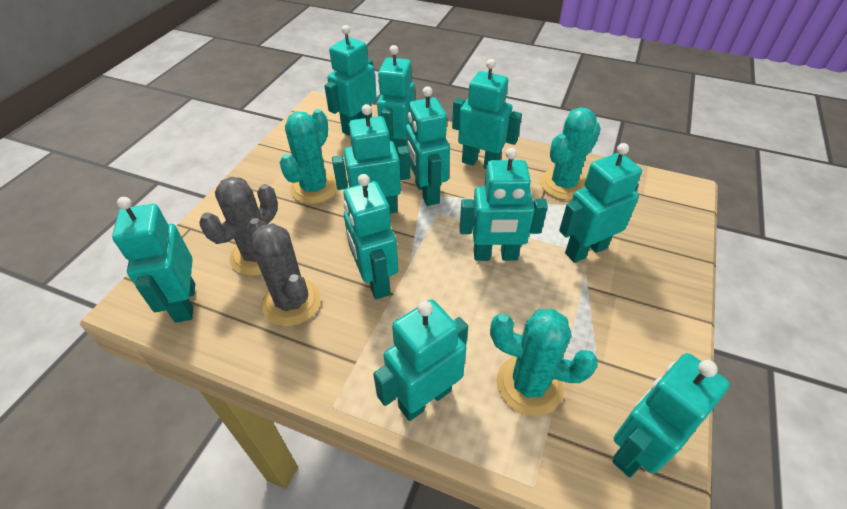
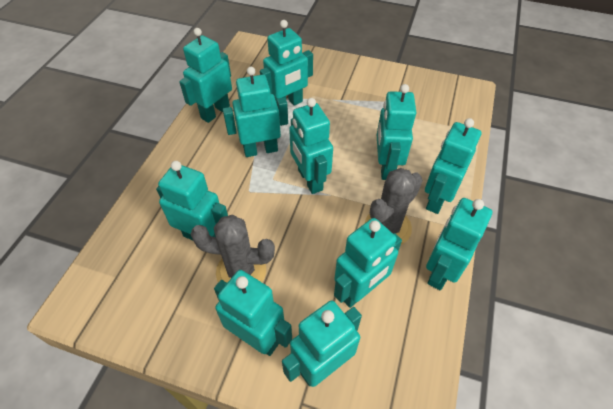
turquoise cactus: [280,109,338,204] [490,309,598,416] [540,107,601,200] = 3 -> none = 0

